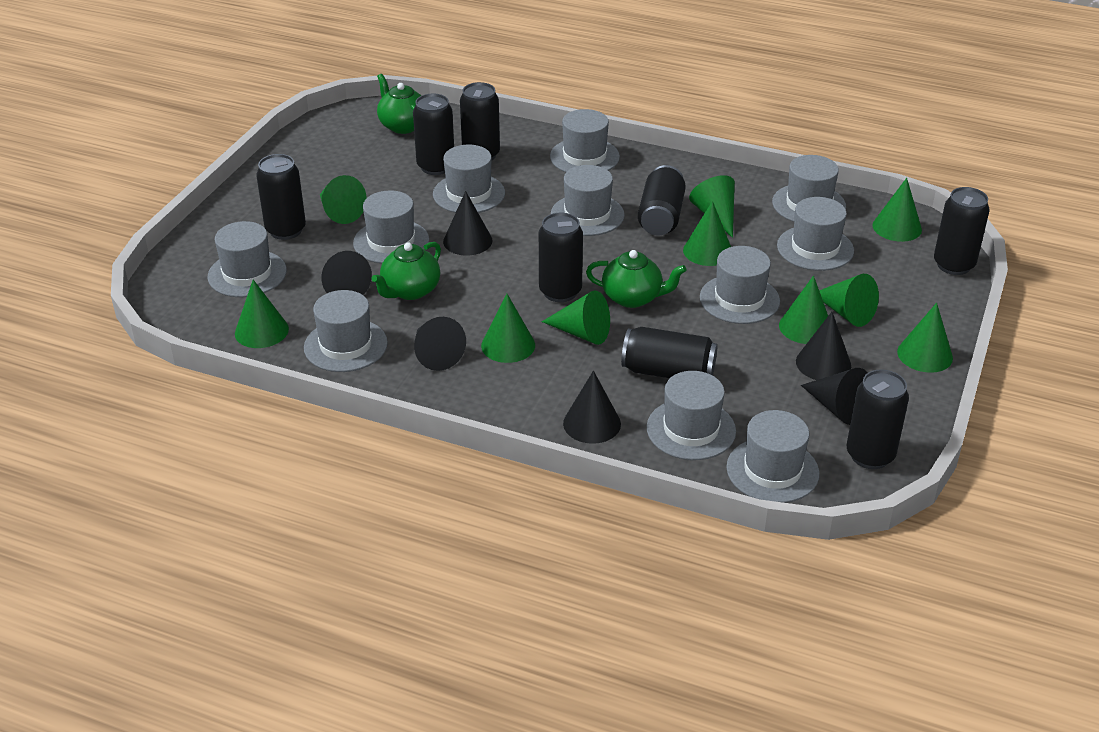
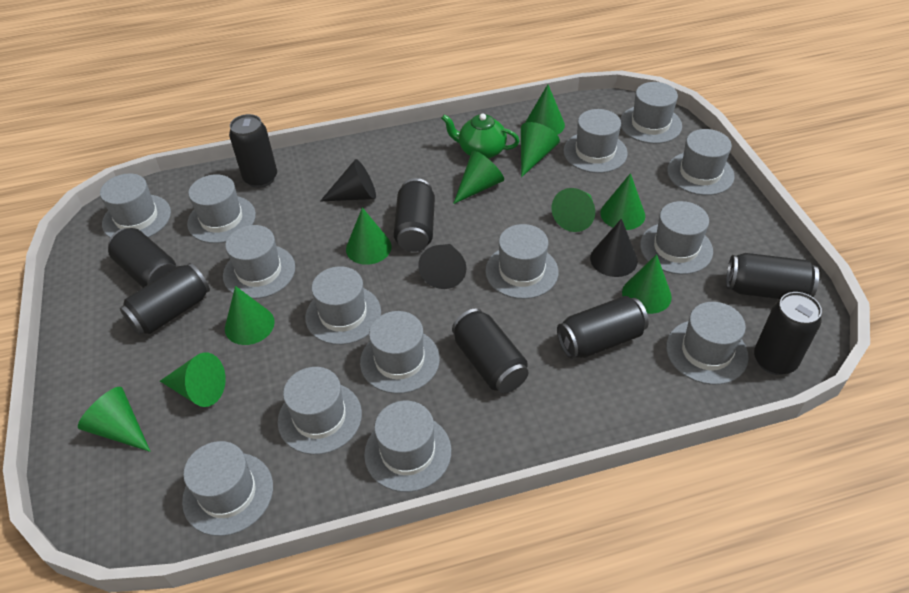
black cone: [322,251,372,295] [414,317,466,371] [443,191,492,255] [563,371,621,444] [796,312,851,380] [801,368,868,425] = 6 -> [320,159,376,201] [418,244,466,289] [590,219,638,277] = 3
green teapot: [372,242,441,300] [377,74,421,134] [586,250,687,308] = 3 -> [441,113,519,159] = 1
grey hat: [207,221,287,297] [304,290,388,372] [353,191,429,263] [433,145,505,213] [550,109,620,172] [551,165,624,236] [647,371,736,460] [700,246,780,324] [726,410,819,503] [772,155,846,222] [777,197,854,271] = 11 -> [100,173,171,238] [182,441,273,536] [187,174,256,243] [223,225,295,299] [278,367,362,455] [305,266,381,345] [360,311,440,394] [364,401,451,492] [485,224,558,299] [563,109,628,173] [620,82,682,144] [640,201,713,274] [666,302,749,385] [667,129,735,195] = 14

